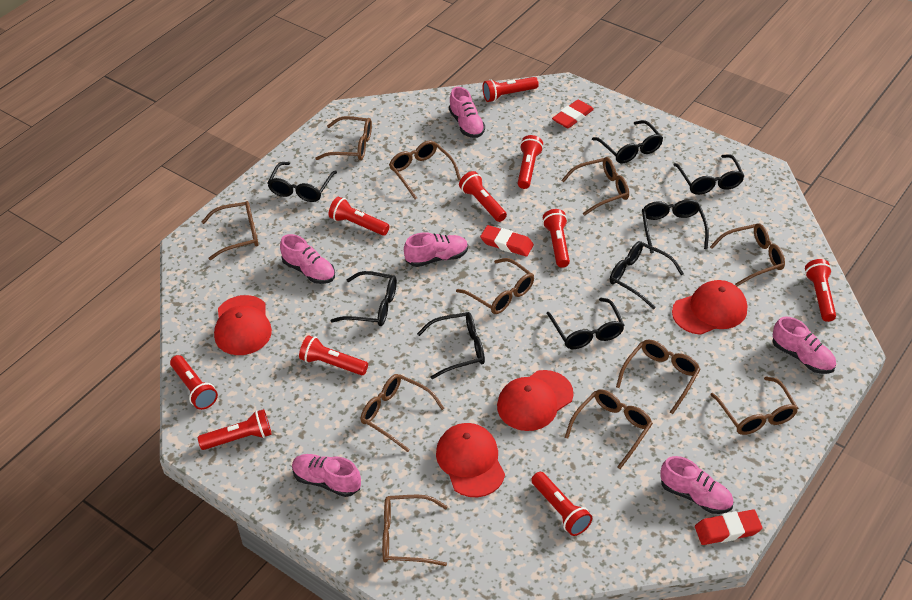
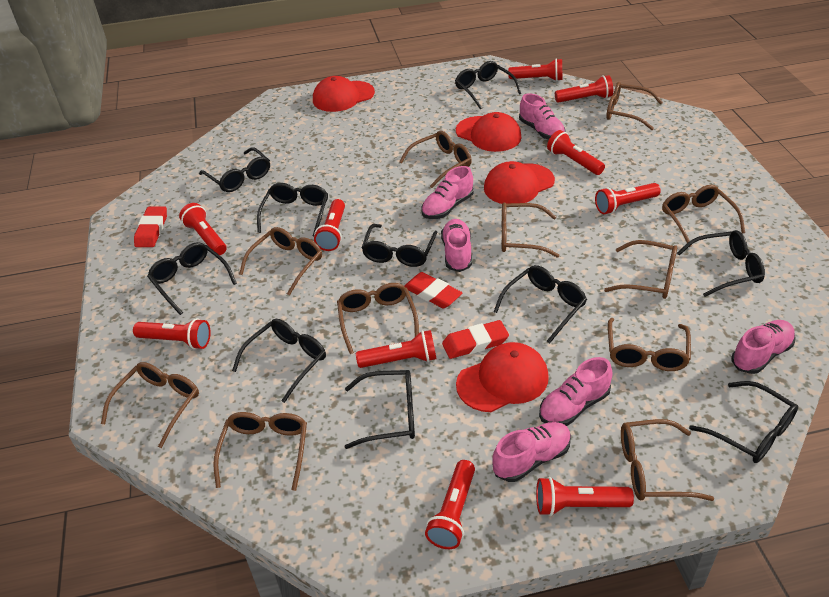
black glasses: [267,162,337,202] [330,271,397,326] [417,312,485,379] [546,298,625,349] [592,120,663,163] [610,241,684,309] [642,199,709,253] [674,154,744,195] = 8 -> [147,242,237,315] [199,147,270,192] [232,319,326,403] [257,183,328,236] [345,370,415,449] [362,224,438,267] [455,61,522,110] [494,265,587,344] [677,230,765,297] [689,381,798,463] = 10

